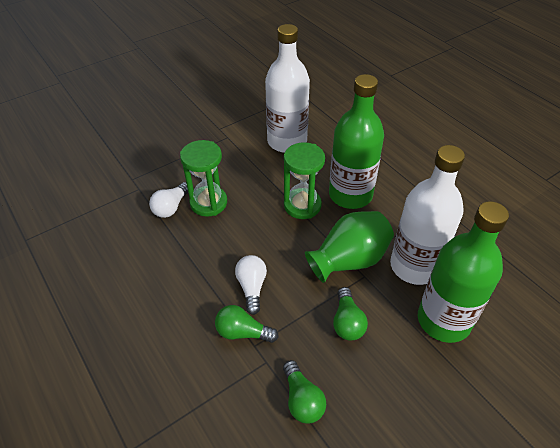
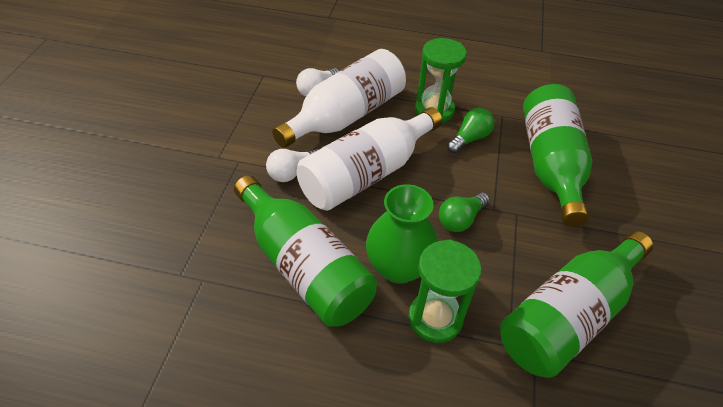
green bottle: [329,74,384,209] [418,201,509,343] = 2 -> [234,175,377,327] [500,231,653,378] [523,84,593,227] = 3
green light bulb: [215,305,279,343] [283,360,326,424] [333,287,368,341] = 3 -> [439,192,490,232] [447,108,494,153] = 2

